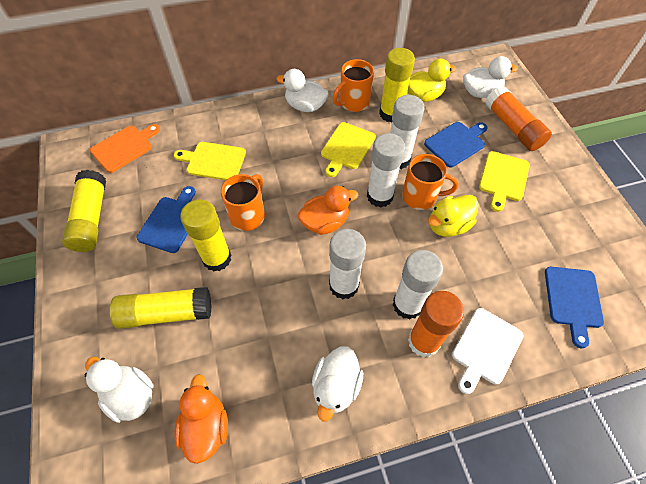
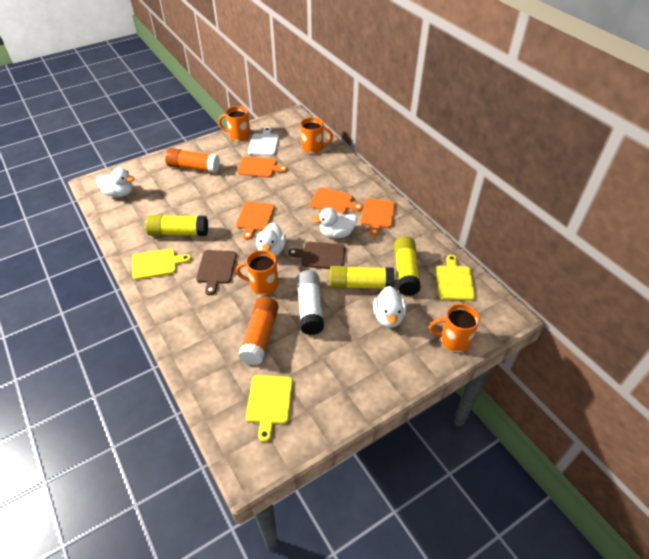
blue cutting board: [137,186,196,253] [424,122,488,167] [545,267,604,348] = 3 -> none = 0
brown cutting board: none = 0 -> [196,250,237,295] [288,242,346,269] = 2
orange cutting board: [90,124,160,173] = 1 -> [236,201,275,240] [237,156,287,178] [309,187,363,214] [361,198,395,237] = 4
orange duck: [175,374,228,464] [298,186,358,235] = 2 -> none = 0
orange mug: [221,174,265,231] [333,59,374,112] [402,154,458,210] = 3 -> [218,106,251,142] [236,250,278,295] [301,117,333,154] [429,304,480,352] = 4
white glue stick: [329,229,366,299] [367,133,405,207] [390,95,425,169] [393,250,443,320] = 4 -> [296,270,324,335] = 1
yellow duck: [408,59,456,102] [428,195,479,237] = 2 -> none = 0
yellow glue stick: [62,170,106,252] [110,287,211,329] [180,199,231,271] [379,48,415,123] = 4 -> [145,215,208,236] [330,266,394,289] [394,236,421,296] = 3

